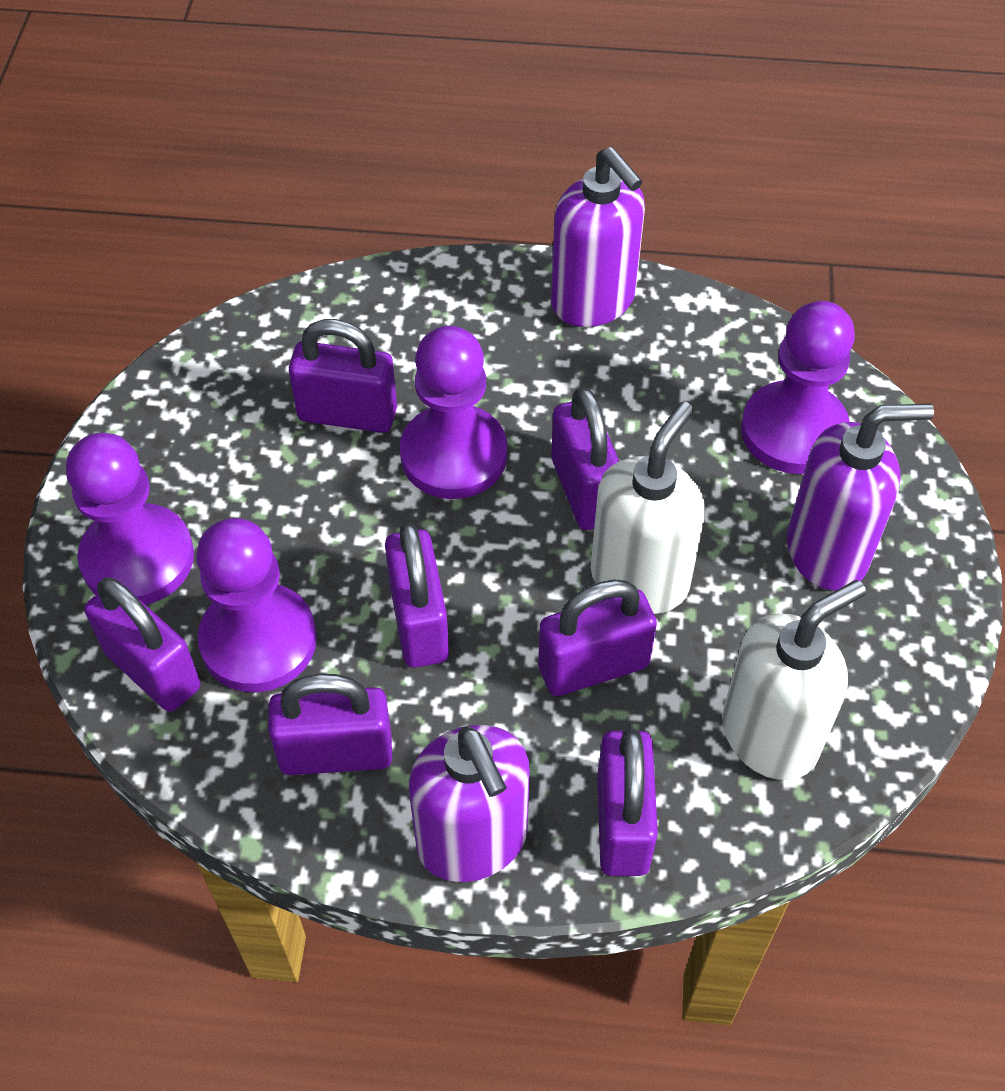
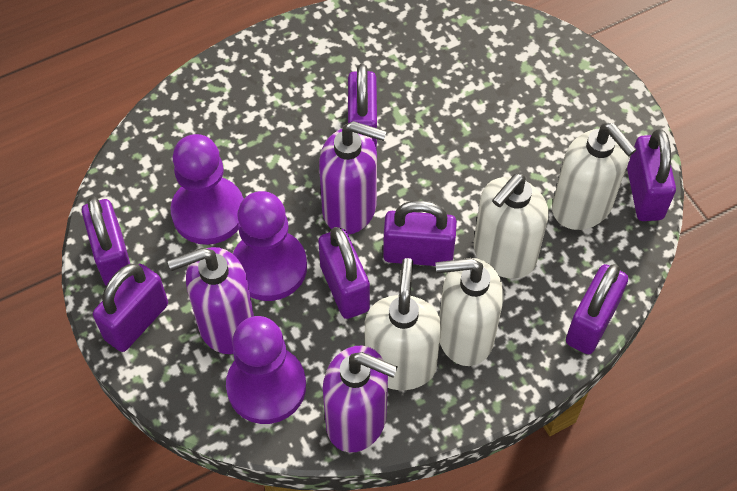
purple pawn: [66,433,194,605] [196,518,317,692] [400,326,507,499] [741,301,855,474] = 4 -> [170,134,244,245] [226,316,306,424] [233,191,307,301] = 3
white soap dispenser: [591,402,705,614] [722,580,866,780] = 2 -> [365,258,442,390] [436,258,503,366] [474,173,549,279] [552,123,637,230] = 4

